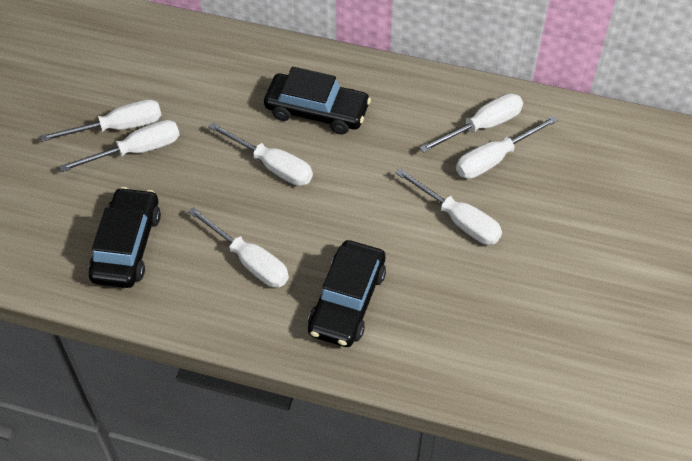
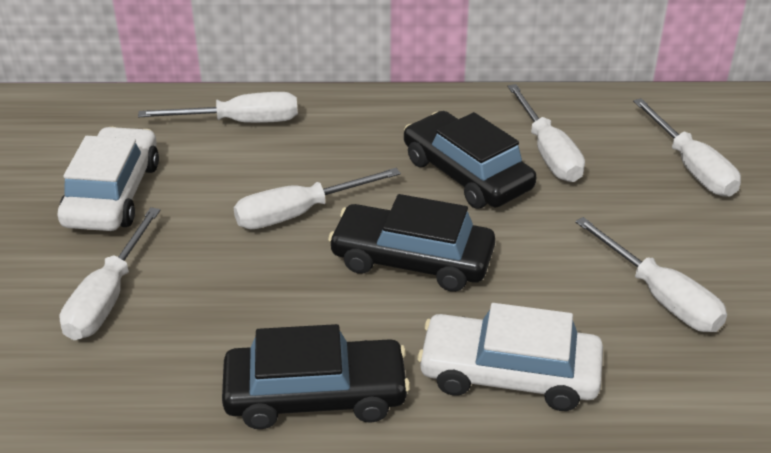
white car: none = 0 -> [58,127,159,231] [418,303,603,411] = 2
white screwdriver: [40,99,162,142] [59,120,180,172] [188,207,289,288] [208,122,313,186] [396,168,502,245] [419,93,523,153] [456,116,558,179] = 7 -> [60,207,160,340] [138,92,298,123] [234,168,401,229] [508,84,585,182] [575,217,727,332] [633,98,741,197] = 6

